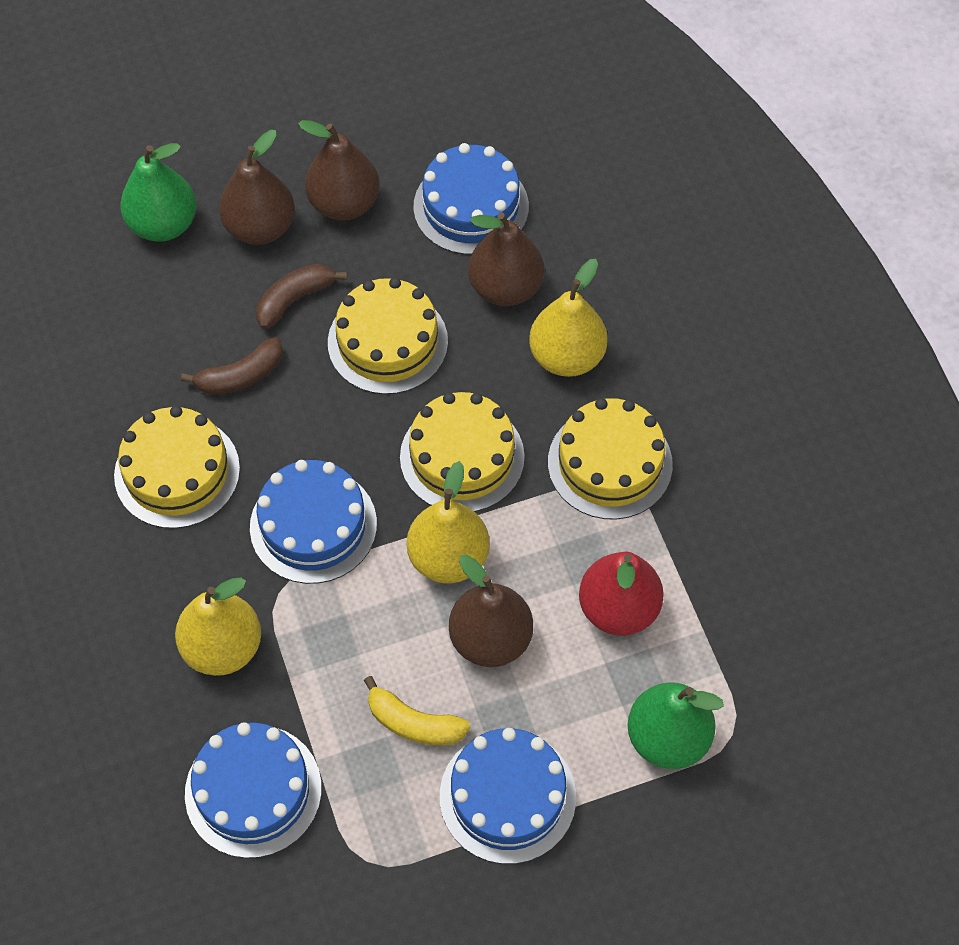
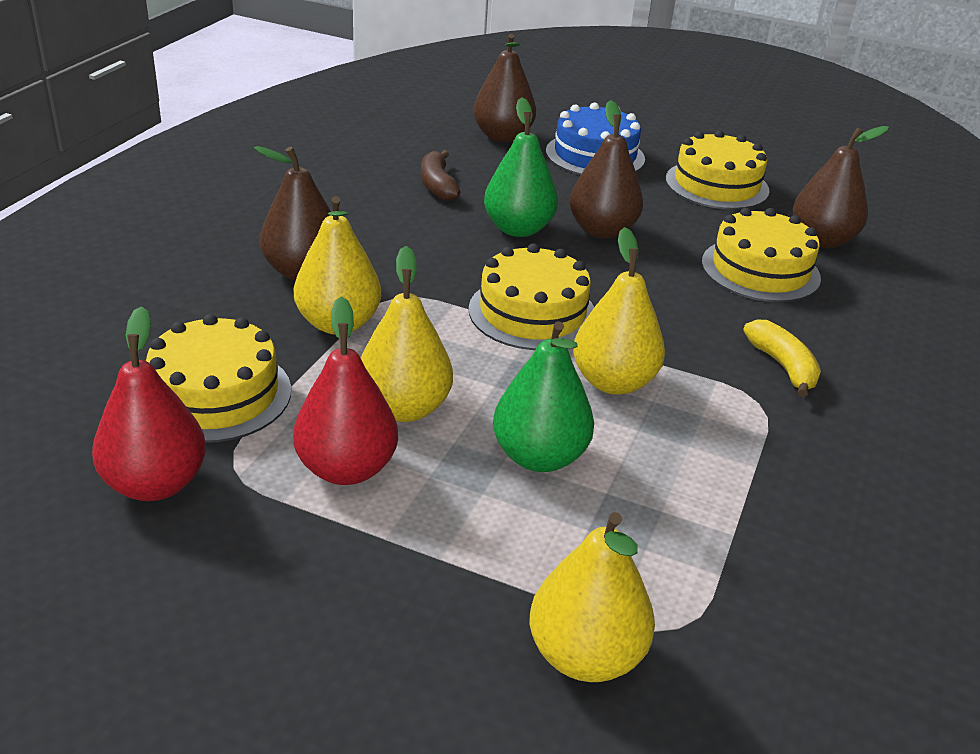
blue cake: [185,722,322,858] [250,460,377,584] [413,143,529,255] [440,728,576,864] = 4 -> [546,103,645,175] = 1
brown banana: [181,337,283,395] [256,263,347,329] = 2 -> [421,150,461,201] = 1
red pear: [579,552,664,636] = 1 -> [92,306,206,501] [293,297,398,485] = 2
yellow pear: [175,578,261,676] [407,461,490,583] [529,259,607,377] = 3 -> [294,196,381,335] [361,246,453,422] [530,512,655,682] [573,227,665,395] = 4

